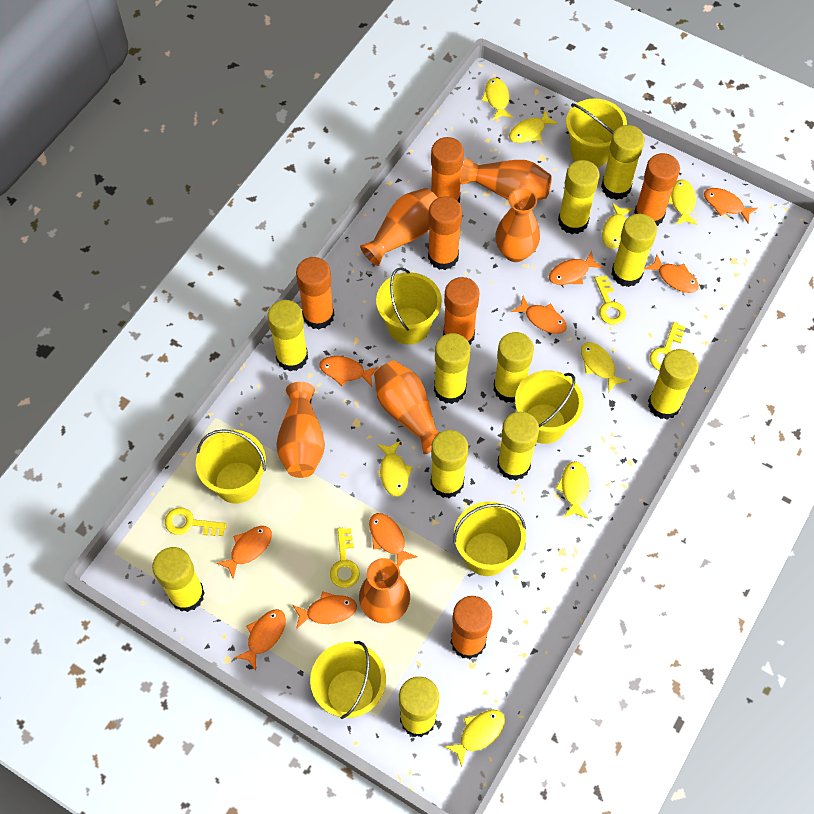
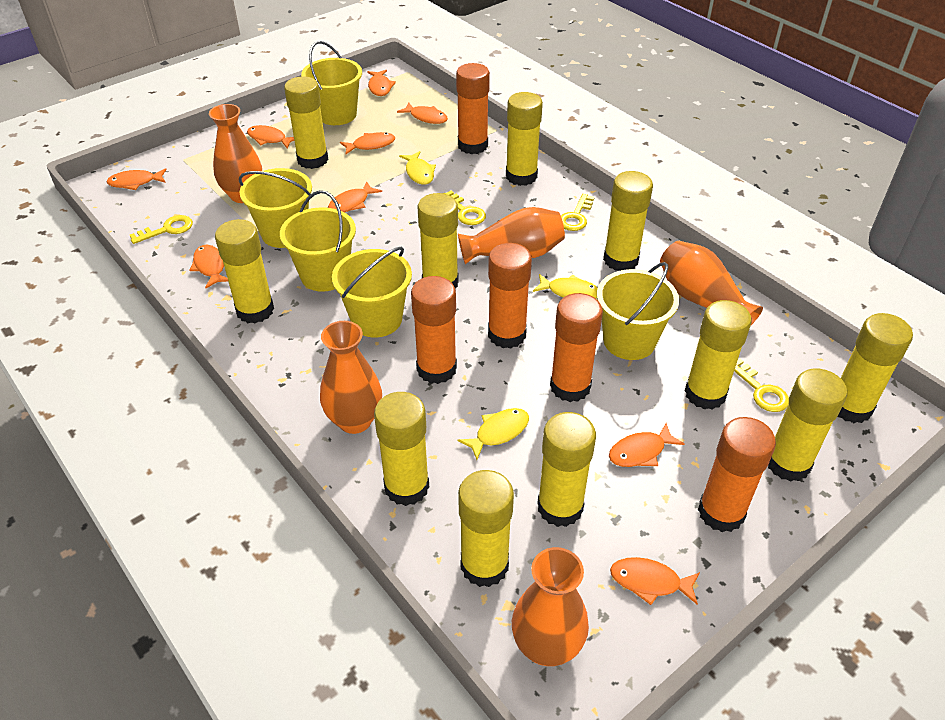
orange glue stick: [296,257,334,330] [428,196,462,270] [431,137,464,203] [443,277,479,345] [450,596,492,659] [634,153,680,226] = 6 -> [411,276,457,384] [456,63,490,154] [488,243,532,349] [550,293,603,402] [698,417,776,532] = 5
orange vase: [276,382,325,478] [359,558,410,623] [360,188,438,266] [374,361,440,454] [461,158,552,201] [496,188,540,262] = 6 -> [209,104,262,203] [320,321,382,434] [458,207,565,264] [512,547,589,666] [660,241,763,325] = 5
yellow bucket: [196,429,266,504] [310,641,386,719] [376,267,442,345] [453,501,526,576] [515,370,584,444] [566,98,627,168] = 6 -> [239,168,312,248] [280,190,356,292] [301,41,362,125] [332,247,412,338] [597,262,679,360] = 5
yellow fish: [377,441,413,497] [444,710,505,767] [481,78,513,120] [509,110,558,143] [555,461,589,519] [581,342,628,392] [602,203,633,249] [669,179,697,225] = 8 -> [399,151,436,185] [458,408,529,460] [533,274,598,298] = 3

